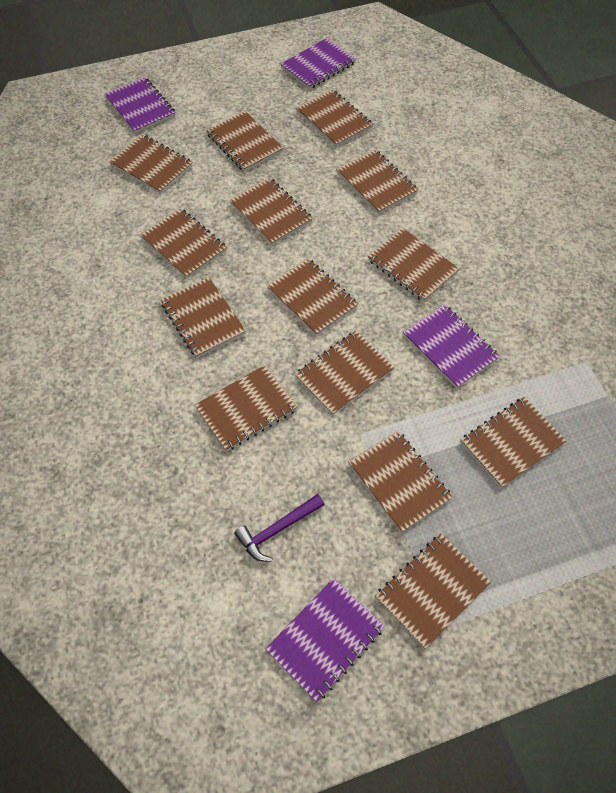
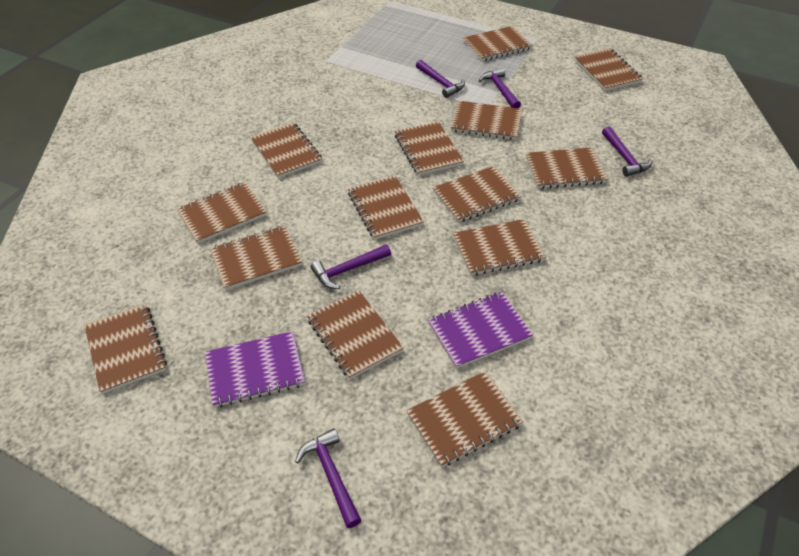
purple hammer: [234,494,324,562] = 1 -> [295,428,361,528] [310,244,391,289] [416,60,465,98] [479,68,521,108] [602,126,652,177] = 5
purple notebook: [104,77,175,134] [266,578,385,702] [281,38,356,89] [403,304,500,389] = 4 -> [205,331,305,407] [428,292,533,369] = 2

